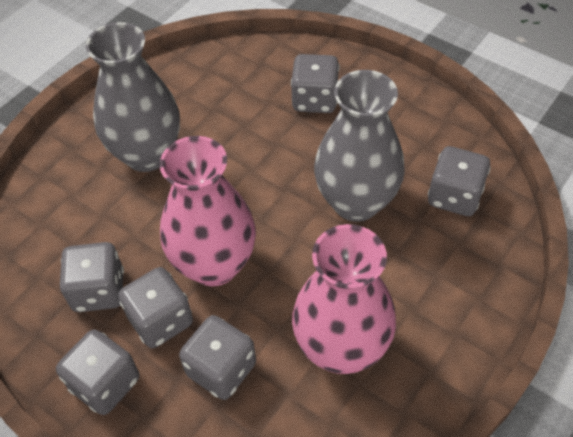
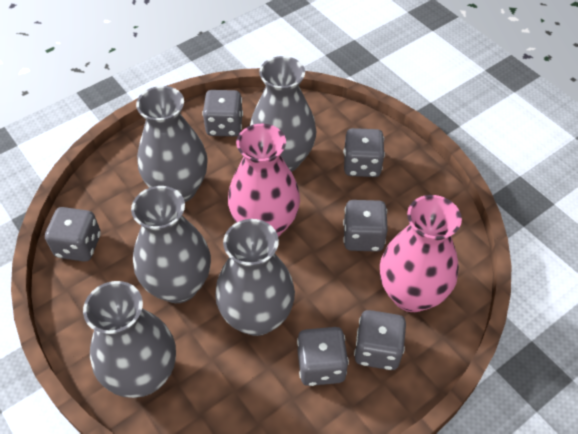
grey vase: [86,22,180,172] [314,70,405,222] = 2 -> [83,281,176,398] [131,186,211,303] [136,86,208,202] [215,219,295,336] [250,56,316,172] = 5

